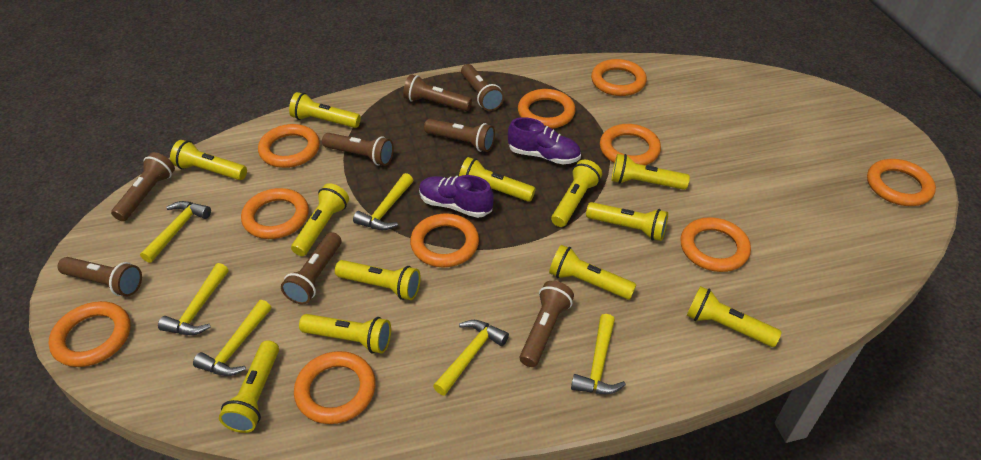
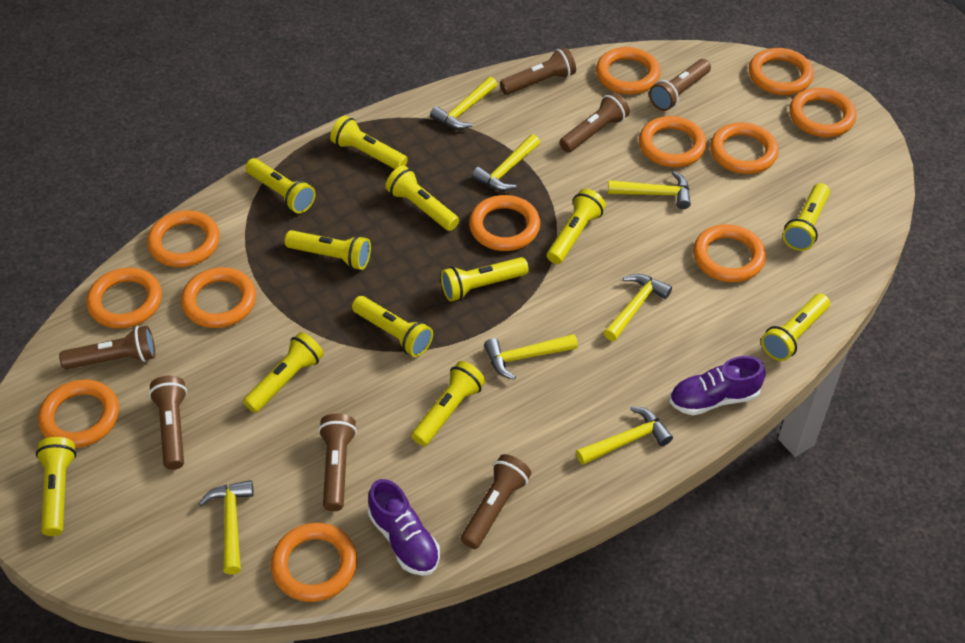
brown flashlight: [57,257,142,296] [111,152,175,221] [281,232,341,304] [322,133,394,166] [403,74,472,111] [424,119,495,152] [461,64,504,111] [520,281,574,367] = 8 -> [59,326,155,370] [149,376,187,470] [318,413,357,511] [461,454,531,549] [500,47,576,95] [559,92,630,153] [649,59,711,111] = 7
orange ring: [48,301,131,367] [241,188,309,239] [258,124,320,168] [294,351,376,424] [410,213,479,267] [518,89,576,129] [591,59,647,96] [600,124,661,165] [680,217,751,272] [867,159,936,206] = 10 -> [38,379,119,448] [86,268,162,328] [147,210,220,267] [181,267,256,328] [271,523,357,602] [469,195,540,251] [596,47,660,94] [639,116,707,167] [693,224,766,282] [710,122,779,174] [749,48,814,95] [789,88,856,137] = 12
yellow hammer: [140,201,211,263] [158,263,229,335] [193,300,271,376] [353,173,413,230] [433,320,509,396] [571,314,626,394] = 6 -> [199,480,254,575] [430,77,497,129] [472,134,540,191] [484,334,578,380] [576,406,673,465] [604,274,672,341] [608,171,691,209] = 7

